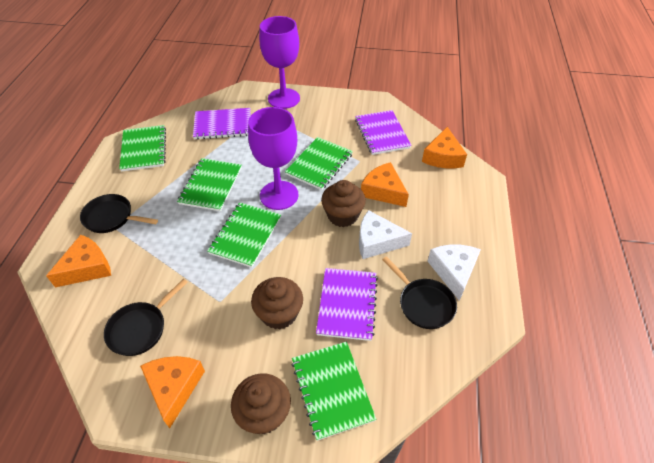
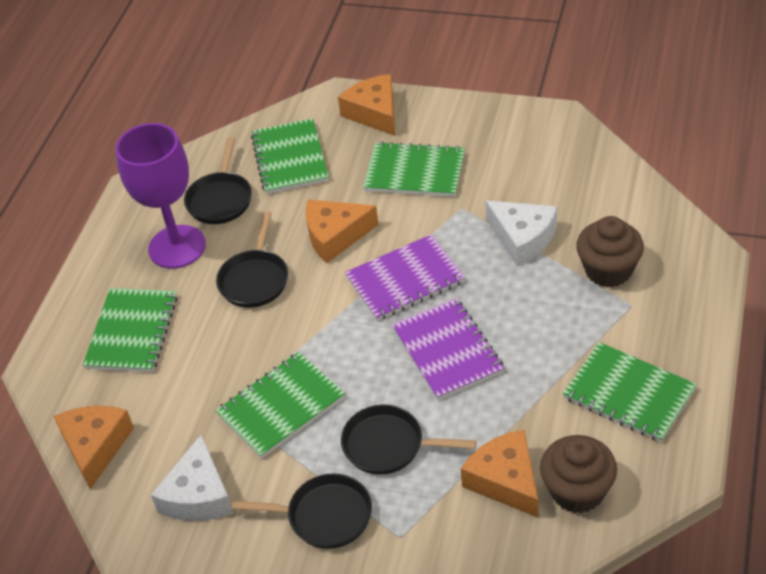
black pan: [80,194,158,233] [104,279,188,356] [382,256,457,329] = 3 -> [184,137,252,224] [216,211,288,308] [231,474,372,549] [341,405,476,475] = 4
brown cupcake: [231,373,291,434] [251,277,303,330] [321,180,366,227] = 3 -> [540,435,617,513] [576,216,644,287] = 2
purple goblet: [248,107,299,210] [259,16,300,109] = 2 -> [116,123,206,269] = 1
purple notebook: [193,108,251,139] [316,268,378,341] [355,110,412,155] = 3 -> [345,234,465,321] [392,298,504,400] = 2

